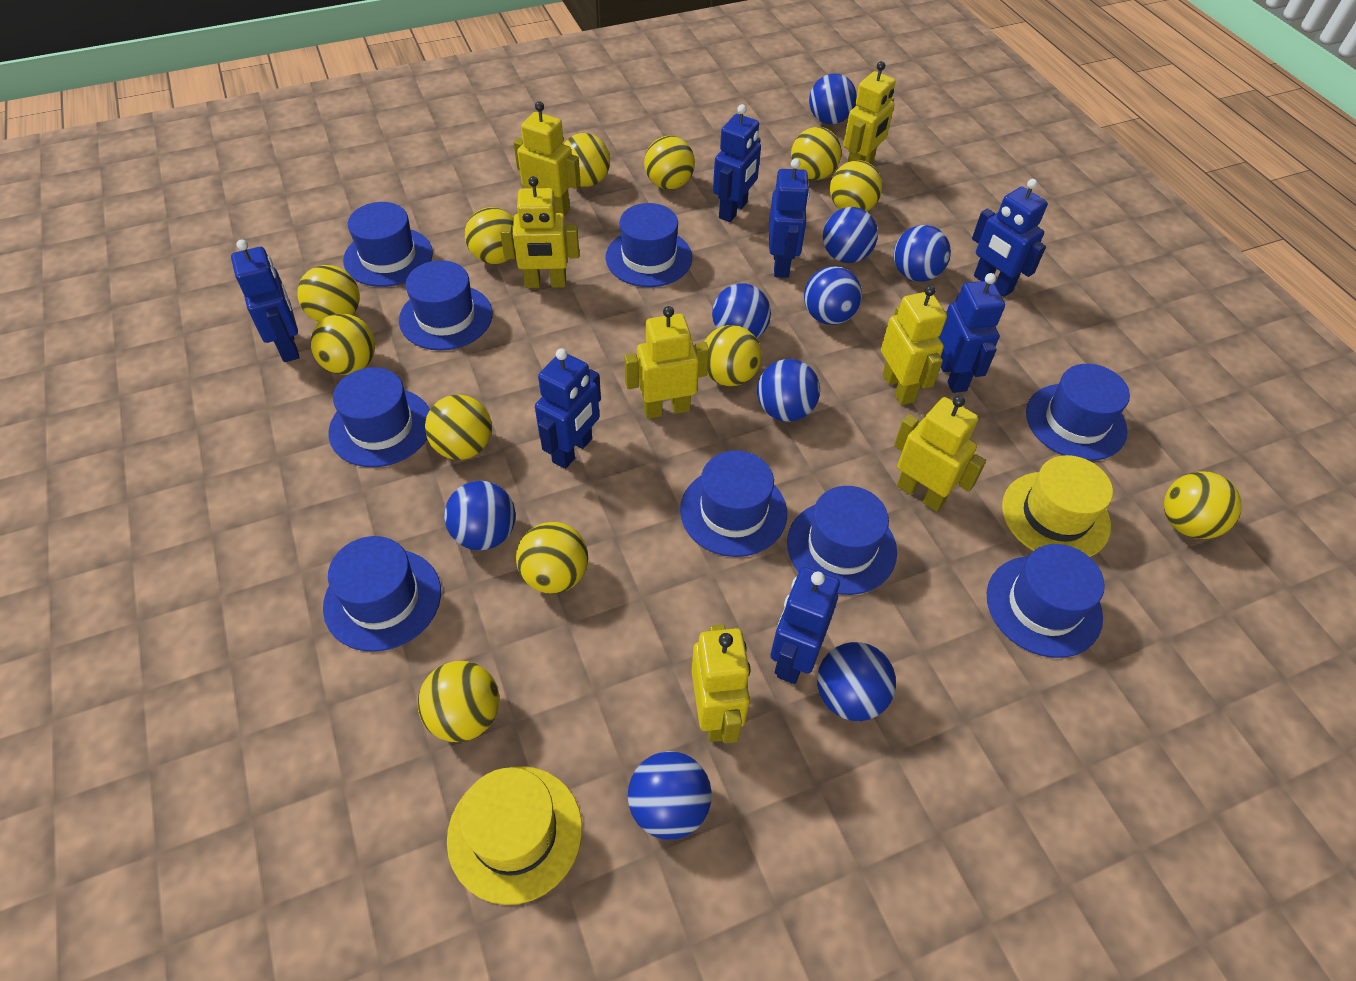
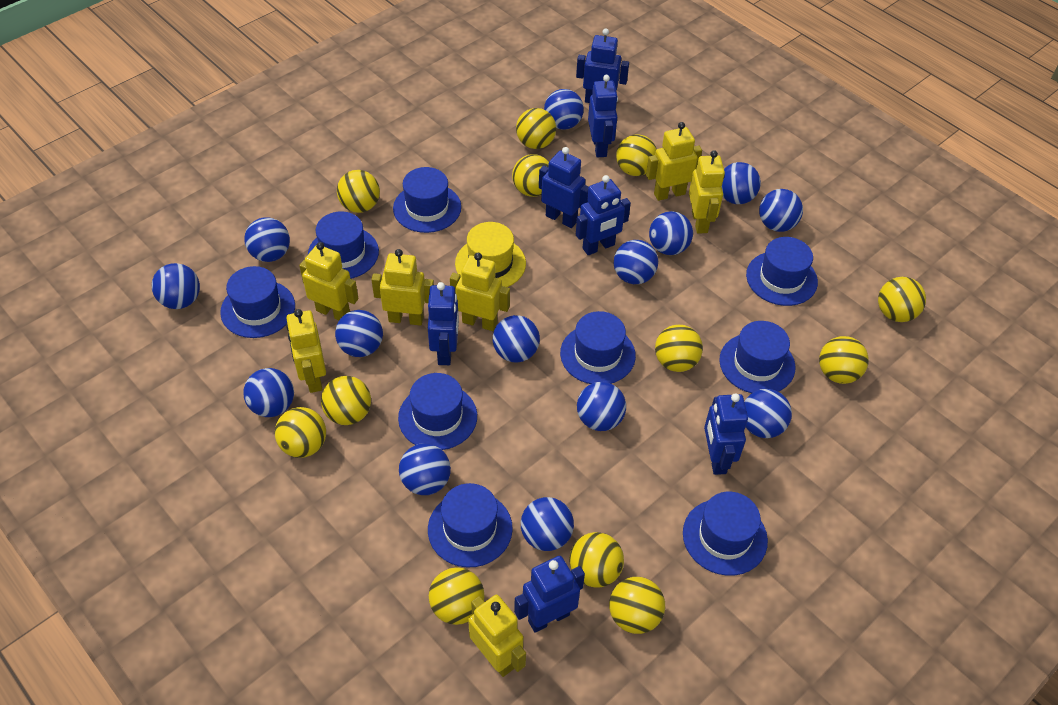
blue ball: [444,481,516,550] [628,751,712,840] [712,284,771,338] [757,359,820,422] [804,266,862,325] [809,73,857,124] [817,642,896,721] [823,207,878,263] [894,225,951,282] = 9 -> [152,263,200,309] [243,368,294,417] [244,217,290,262] [335,310,383,357] [399,443,451,495] [493,315,540,362] [521,497,574,551] [544,89,584,129] [577,382,626,431] [614,240,658,284] [649,211,693,255] [721,162,761,204] [744,389,792,438] [759,189,803,232] = 14
yellow hat: [447,766,582,905] [1002,455,1113,557] = 2 -> [455,222,526,287] = 1

